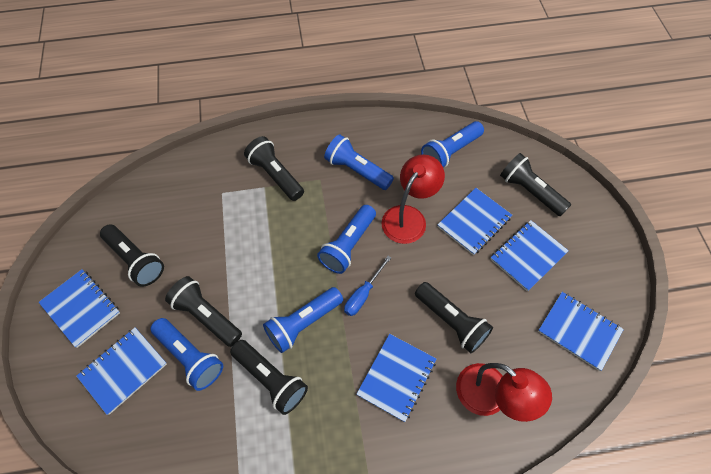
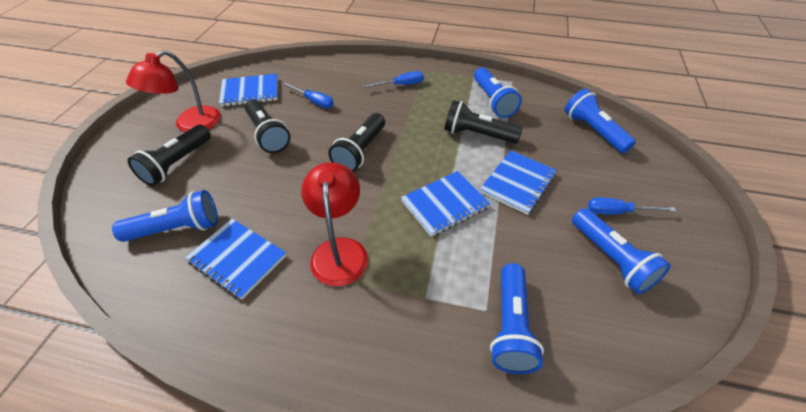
black flashlight: [100,224,164,287] [165,276,242,347] [230,340,308,415] [244,136,304,201] [415,282,493,353] [500,153,571,216] = 6 -> [128,125,211,186] [245,100,291,153] [329,113,385,172] [444,100,523,143] = 4
blue notebook: [39,269,120,348] [76,327,167,415] [356,334,436,422] [437,188,512,255] [490,220,569,292] [538,292,624,371] = 6 -> [185,219,286,300] [219,73,278,107] [401,171,490,237] [480,150,557,215] = 4
blue screwdriver: [344,256,391,316] = 1 -> [282,82,334,108] [363,71,424,88] [588,197,676,215] = 3

